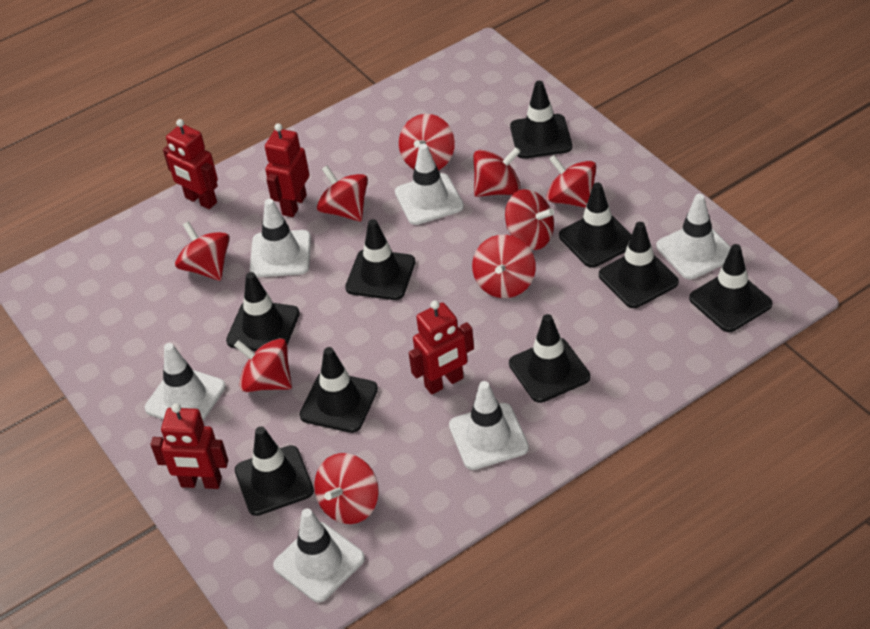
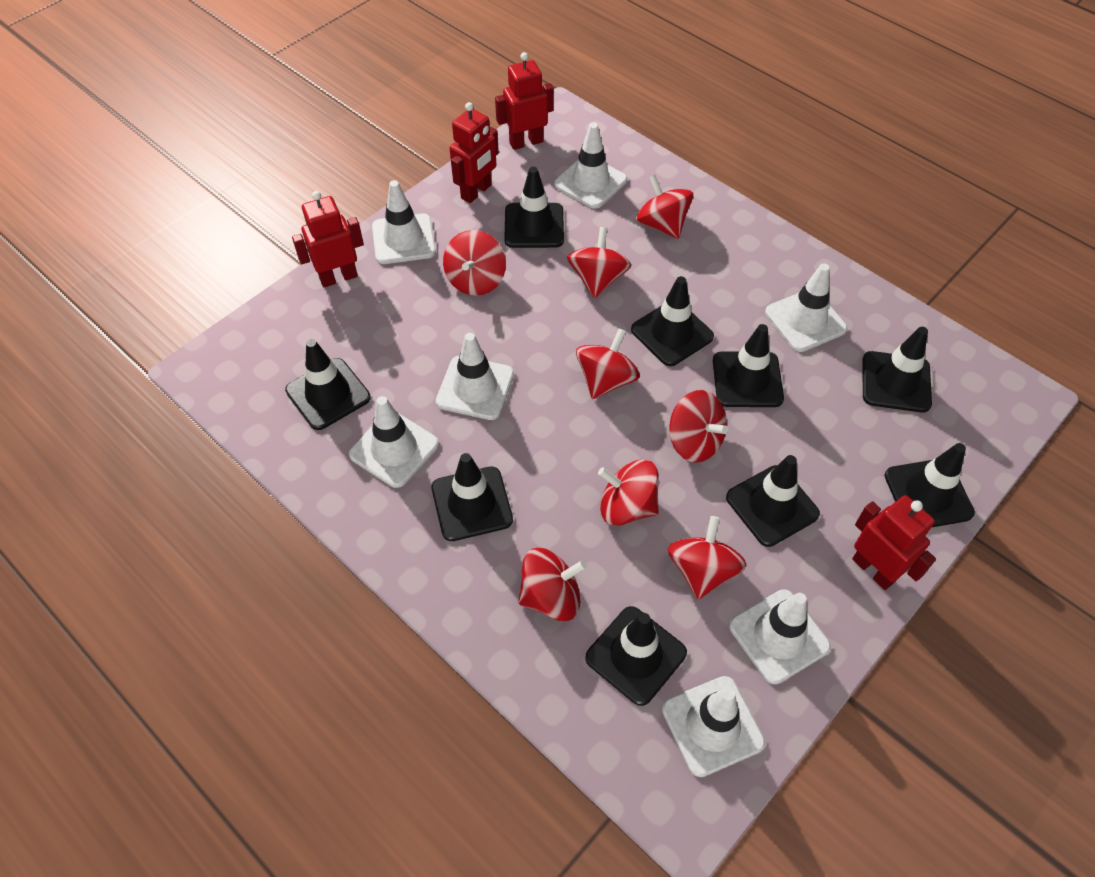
red spinning top: [175,221,230,281] [234,338,292,392] [314,453,379,524] [317,166,368,222] [399,114,455,170] [472,235,536,298] [473,147,521,197] [505,189,554,250] [546,155,596,208] = 9 -> [443,230,506,296] [518,548,587,621] [567,227,631,298] [576,328,640,399] [598,460,659,526] [636,175,693,239] [668,516,746,599] [670,390,728,463] = 8
white traffic cone: [145,343,226,421] [250,199,311,277] [273,508,365,602] [395,143,464,225] [449,381,529,470] [656,194,731,279] = 6 -> [349,396,439,488] [372,180,436,264] [436,333,514,420] [554,122,627,209] [662,676,765,777] [729,589,831,684] [765,263,847,352] = 7

